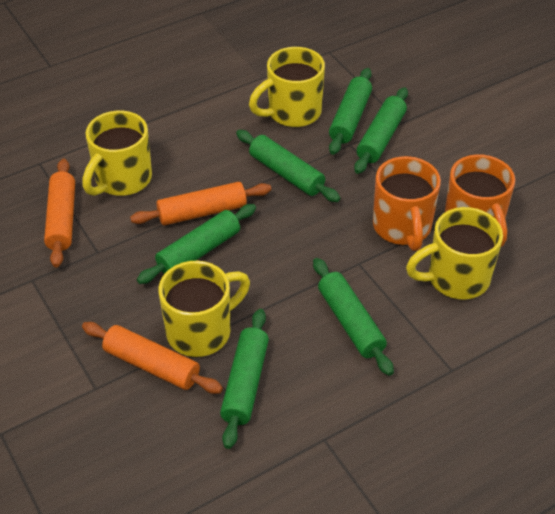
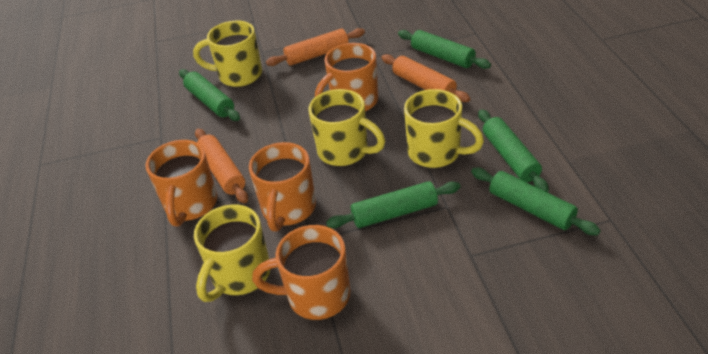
green rolling pin: [137,204,256,284] [220,309,269,449] [236,130,340,202] [313,258,394,376] [329,68,372,155] [354,87,408,174] = 6 -> [179,69,240,121] [326,181,461,228] [398,30,491,69] [471,168,601,235] [478,109,549,193] = 5
orange mug: [373,156,441,251] [445,154,515,247] = 2 -> [146,140,217,226] [249,142,316,231] [252,225,350,320] [315,43,378,111] = 4

